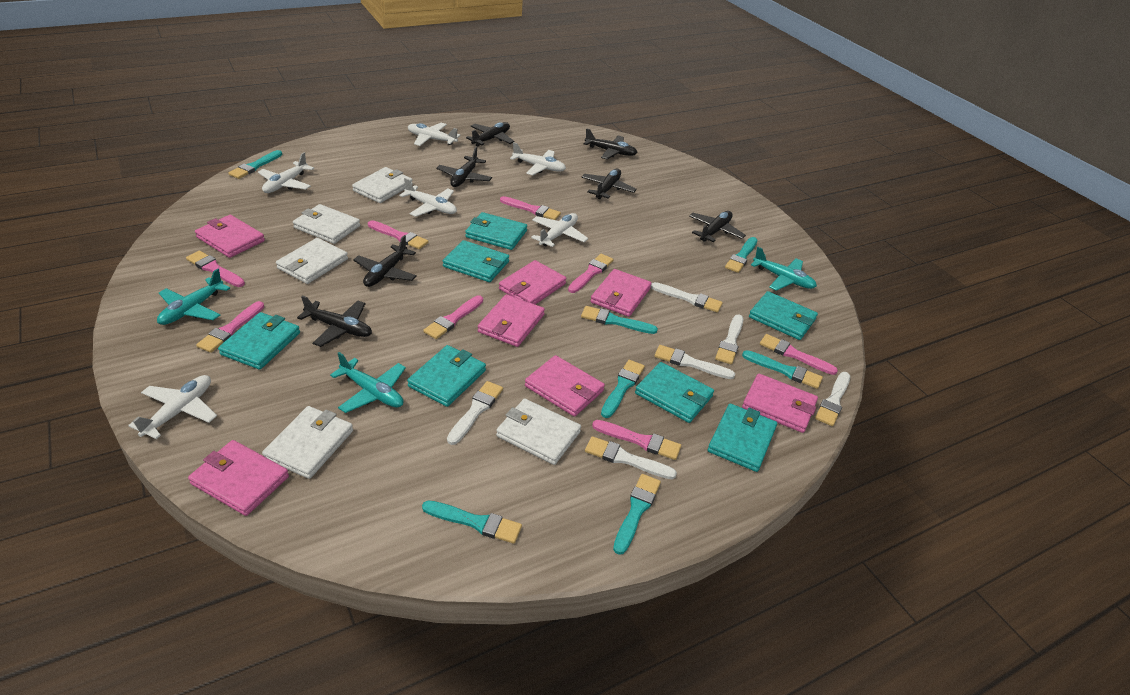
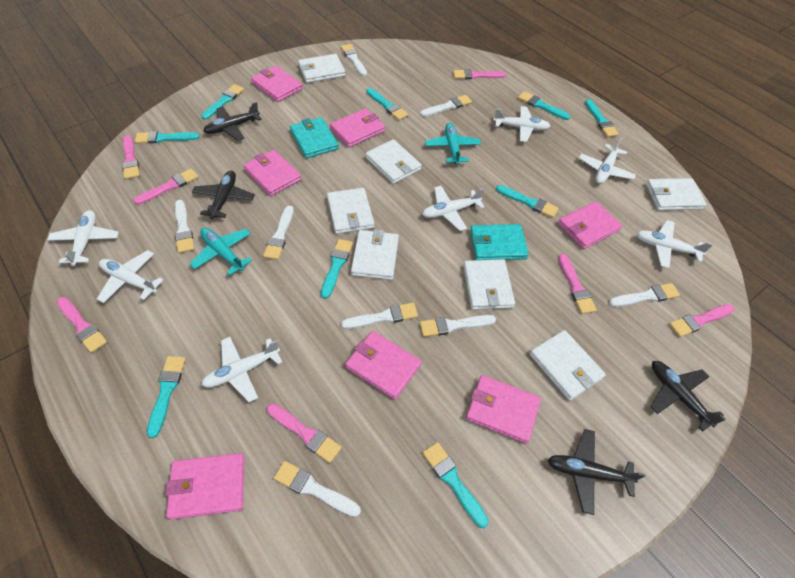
black plane: [297,295,372,347] [353,235,417,287] [436,147,492,187] [466,122,515,146] [582,168,637,199] [584,128,638,159] [689,211,746,242] = 7 -> [192,171,255,219] [203,102,262,141] [548,429,645,515] [650,361,726,432] = 4
pink brush: [186,251,245,287] [196,301,264,353] [368,220,428,249] [423,295,483,339] [500,196,561,220] [568,254,614,293] [592,420,681,460] [760,334,838,375] = 8 -> [57,297,107,353] [122,135,140,179] [133,168,199,205] [267,403,342,463] [453,69,506,79] [558,254,597,314] [669,304,734,337] = 7
turquoise brush: [228,150,282,179] [422,501,522,544] [581,306,658,334] [601,360,645,418] [613,474,661,555] [725,237,757,273] [742,350,823,389] = 7 -> [135,131,200,144] [147,356,186,438] [201,84,244,120] [321,239,353,299] [366,88,408,120] [423,442,489,528] [496,185,559,218] [518,91,570,120] [585,99,619,137] = 9
turquoise plane: [157,269,230,325] [330,352,406,413] [751,247,817,291] = 3 -> [190,228,252,275] [425,123,481,165] = 2
turquoise wallet: [218,312,300,370] [407,345,486,407] [443,240,509,282] [465,212,527,250] [635,362,714,423] [708,404,777,472] [749,291,818,340] = 7 -> [290,117,339,158] [470,224,529,260] = 2
white brush: [447,381,503,445] [585,436,677,479] [651,282,723,313] [655,345,735,379] [715,314,743,364] [815,372,850,426] = 6 -> [175,200,194,253] [263,206,294,260] [274,461,361,517] [341,44,367,76] [341,303,418,329] [420,95,472,117] [420,315,496,337] [609,283,680,307] = 8
white plane: [128,375,217,439] [258,152,314,193] [399,178,457,217] [408,123,461,146] [510,142,566,176] [531,213,588,247] = 6 -> [48,210,119,266] [97,250,164,303] [202,337,282,402] [422,186,485,231] [493,106,550,142] [579,137,636,184] [636,220,713,269] = 7
white wallet: [262,406,353,479] [276,238,348,284] [293,204,360,244] [352,167,413,203] [496,398,581,465] = 5 -> [298,54,345,83] [327,188,374,234] [351,229,399,280] [366,139,422,184] [463,259,515,310] [530,330,606,401] [646,178,706,210] = 7

